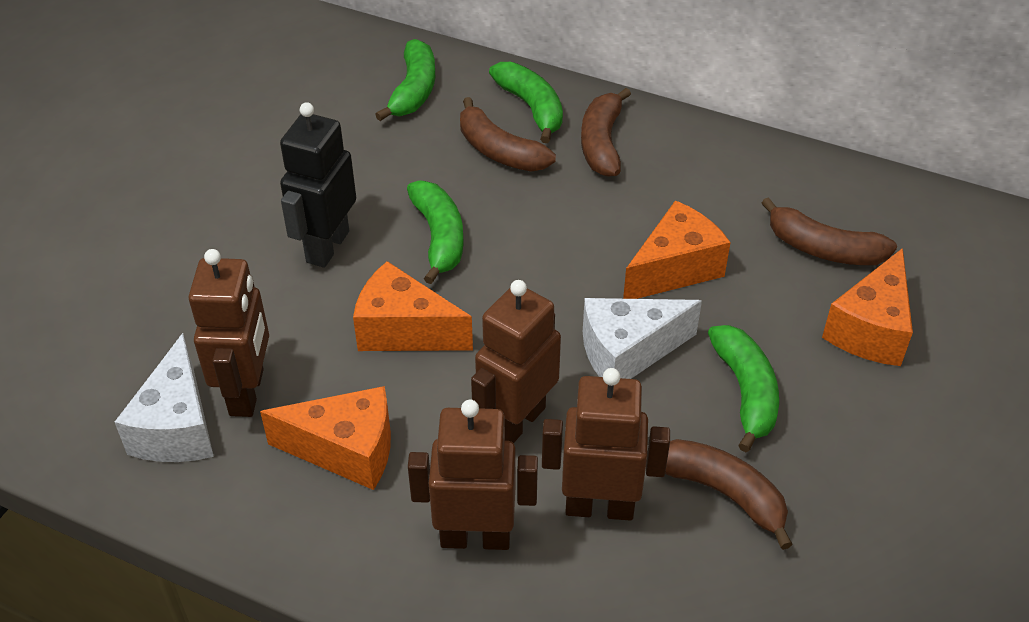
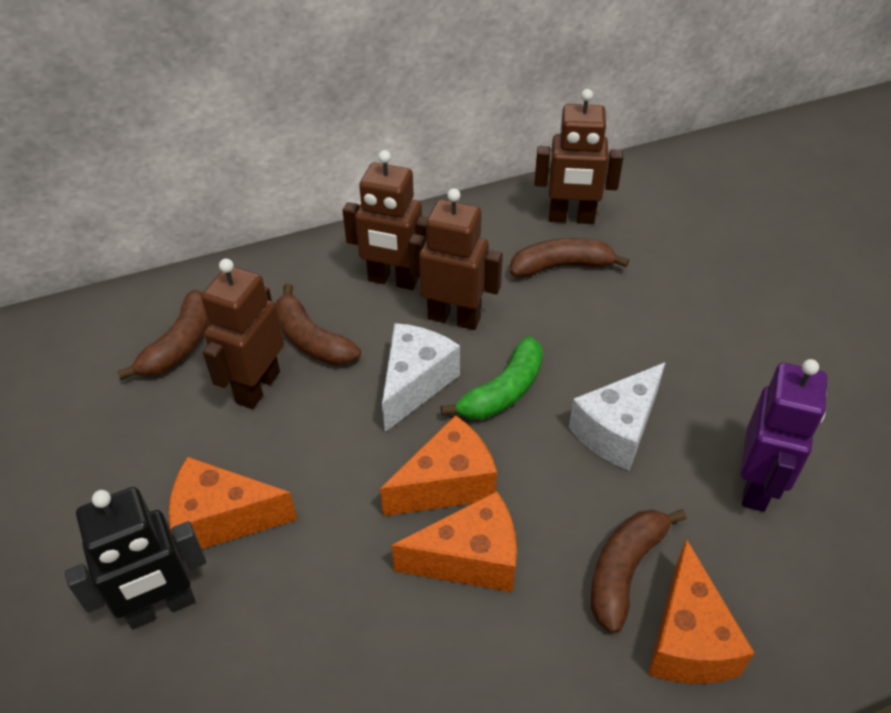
green banana: [375,39,435,121] [407,180,464,284] [489,62,563,143] [708,325,779,452] = 4 -> [440,336,543,420] = 1
purple robot: none = 0 -> [741,359,827,512] = 1

